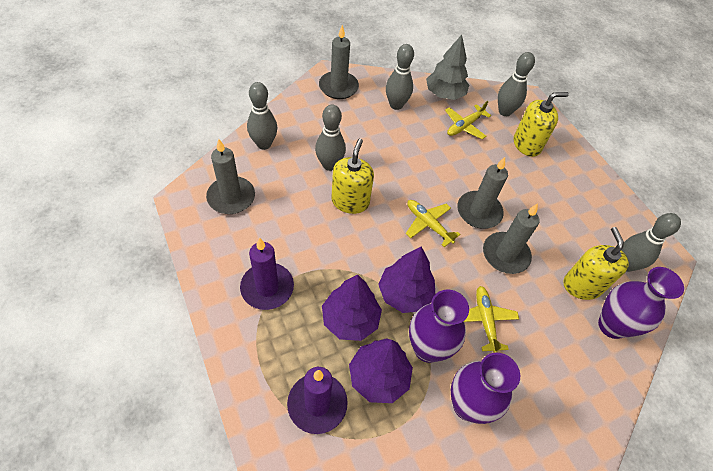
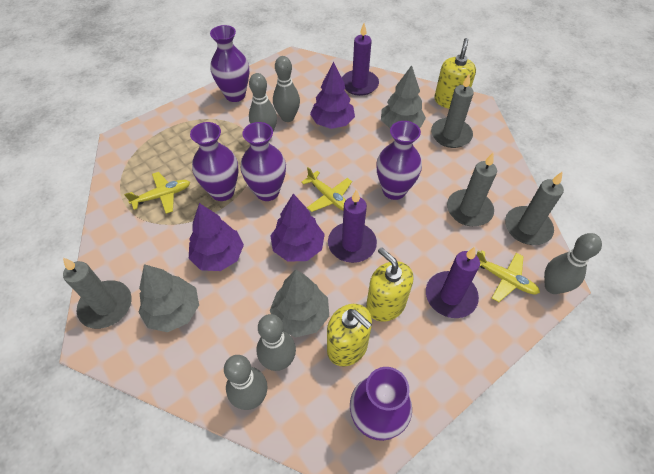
grey tree: [426,35,469,100] = 1 -> [138,264,199,332] [270,270,329,337] [381,65,426,128] = 3
purple candle: [240,237,294,310] [287,367,348,434] = 2 -> [328,189,377,263] [342,23,379,96] [426,247,480,318] = 3
purple vase: [409,290,469,363] [451,353,520,424] [598,267,684,339] = 3 -> [190,122,238,201] [210,25,249,102] [241,122,286,201] [350,367,412,441] [376,121,422,200] = 5

